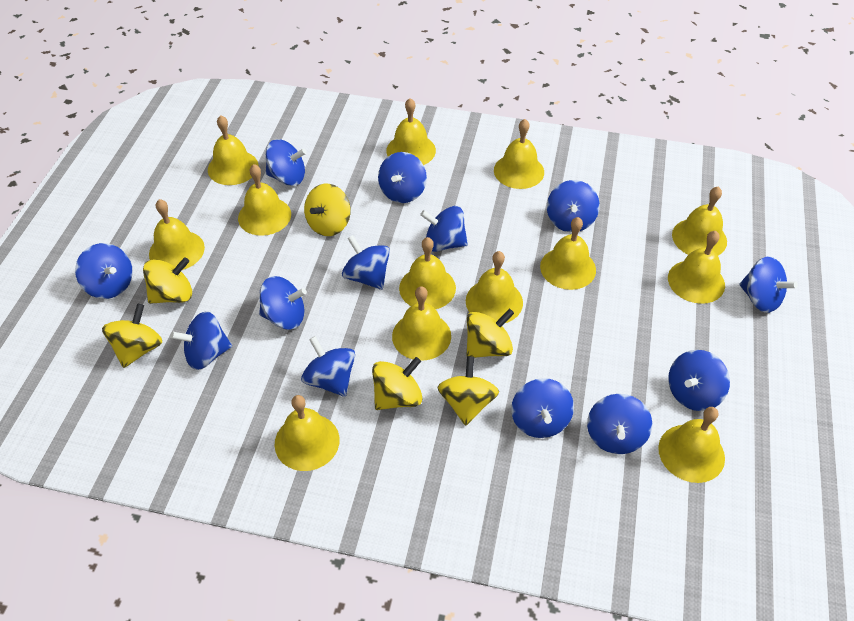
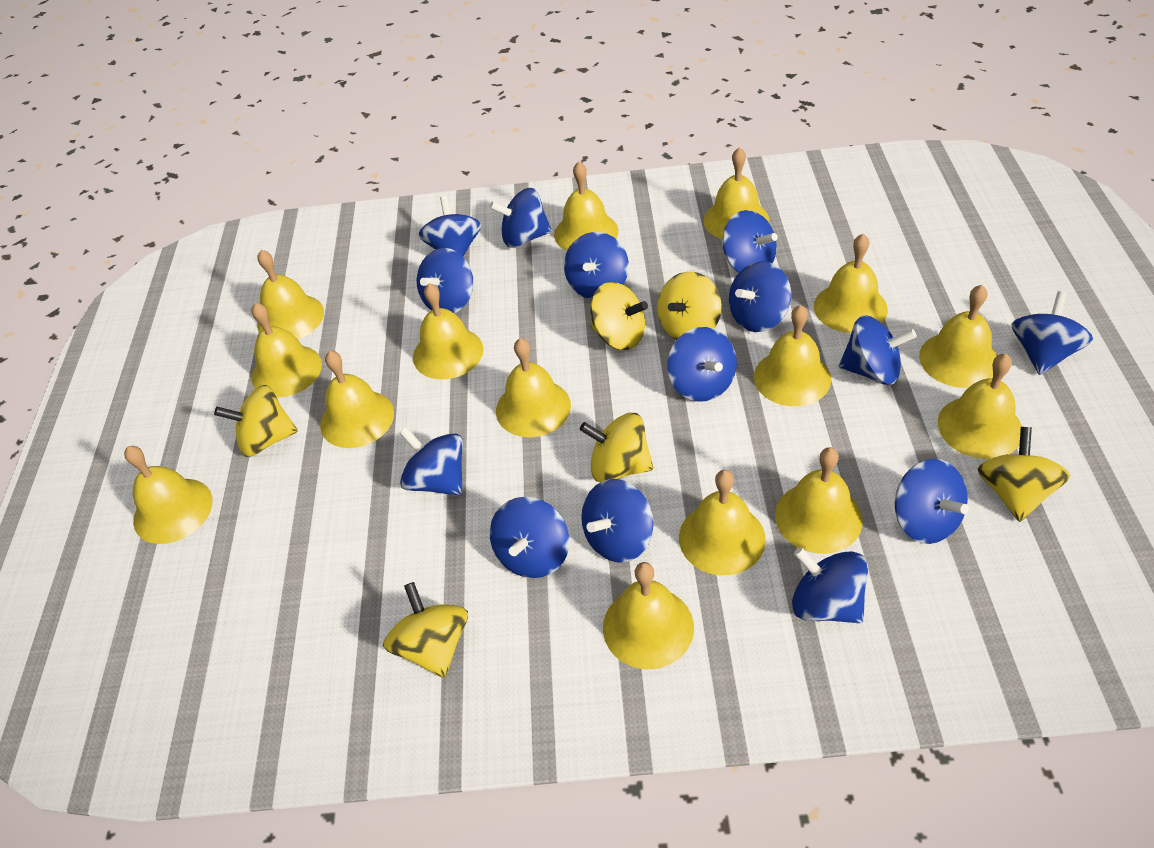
blue spinning top: [75,243,133,299] [170,311,232,370] [259,276,307,329] [266,139,307,186] [301,336,355,397] [342,235,390,290] [378,152,427,203] [420,206,468,252] [511,378,574,438] [547,180,600,232] [587,394,652,454] [668,350,730,411] [739,257,798,313] = 13 -> [400,427,463,496] [417,248,474,313] [419,196,481,257] [489,188,552,248] [490,497,569,578] [564,232,629,299] [581,479,654,563] [668,327,737,402] [722,210,778,273] [729,261,791,332] [792,547,868,623] [839,315,917,385] [895,459,969,544] [1012,291,1093,375] = 14
yellow bell: [149,199,205,270] [208,115,258,185] [238,164,291,236] [275,395,340,471] [386,98,436,165] [392,286,451,360] [399,237,456,309] [466,251,523,323] [494,119,544,189] [540,217,596,290] [658,407,725,483] [668,231,725,304] [672,186,727,256] = 13 -> [124,446,212,544] [251,303,322,398] [257,250,324,339] [320,351,394,448] [413,283,483,379] [496,338,571,437] [554,162,618,251] [603,562,694,669] [679,470,766,575] [703,147,769,239] [754,305,831,406] [775,447,863,554] [814,234,888,333] [919,285,998,388] [938,353,1022,459] = 15

